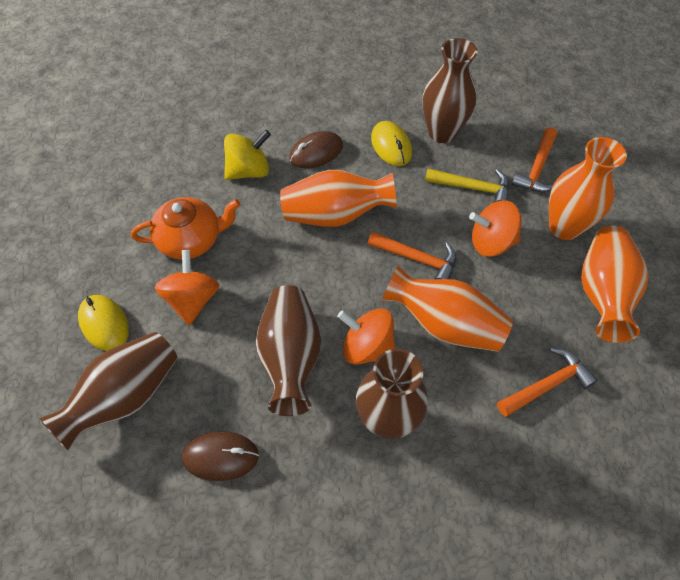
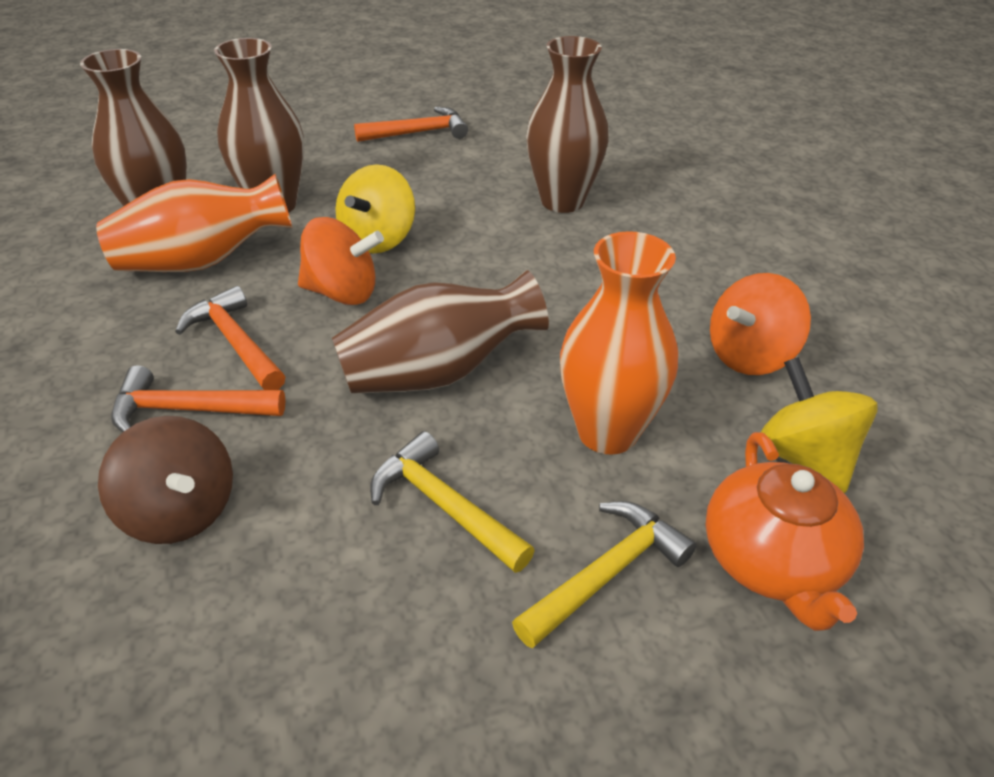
brown mouse: [182,431,259,481] [289,131,343,168] = 2 -> none = 0
brown spinning top: none = 0 -> [98,416,233,544] = 1
orange spinning top: [155,250,219,325] [337,308,395,365] [469,201,521,257] = 3 -> [298,217,384,305] [710,273,811,375] = 2
orange vase: [280,170,397,227] [382,266,513,352] [549,137,627,240] [581,226,648,343] = 4 -> [96,174,292,272] [560,231,678,455] = 2
yellow hammer: [425,168,509,202] = 1 -> [370,431,535,573] [512,501,697,649] = 2
yellow mouse: [78,295,129,351] [371,121,412,166] = 2 -> none = 0
yellow spinning top: [224,130,271,180] = 1 -> [336,164,415,253] [760,357,877,494] = 2

